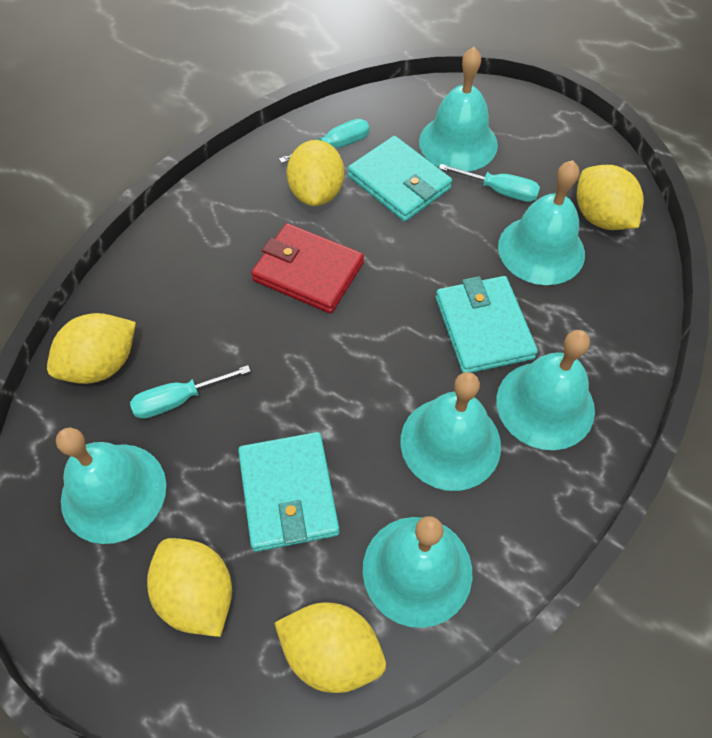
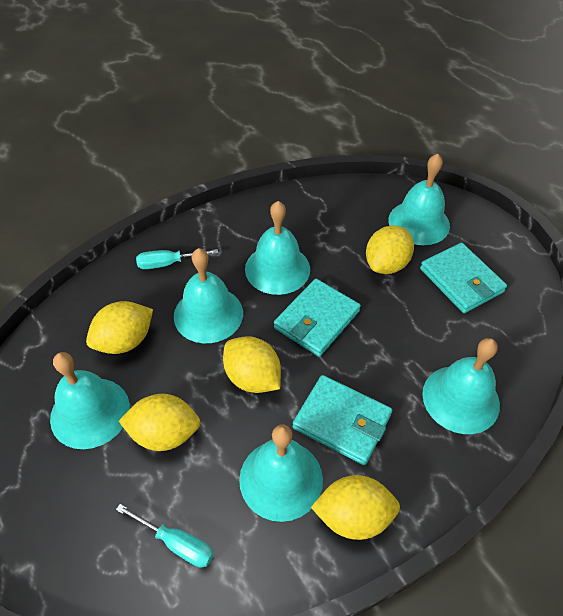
red wallet: [251,223,364,314] = 1 -> none = 0
turquoise screwdriver: [130,365,251,419] [279,119,369,163] [439,164,540,202] = 3 -> [116,504,213,567] [136,249,218,269] = 2

